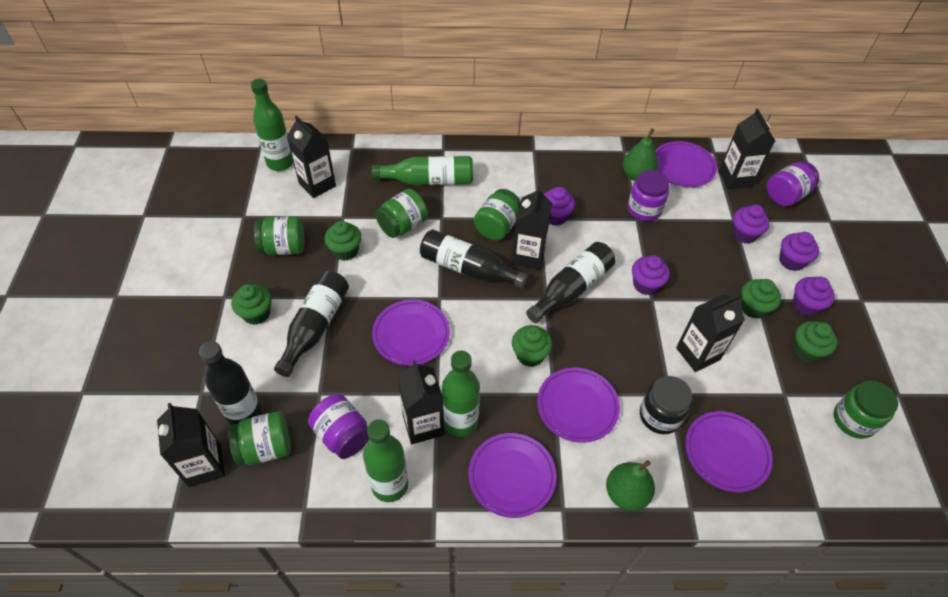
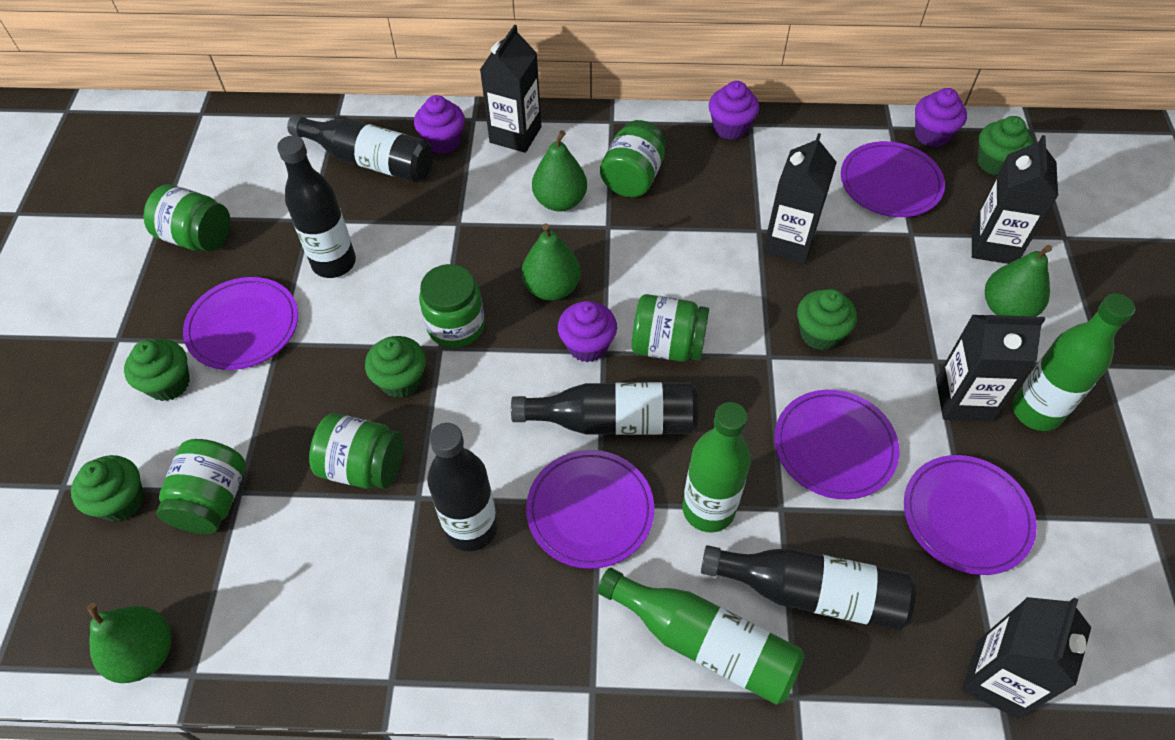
black bottle: [199,341,262,425] [274,271,349,377] [420,229,528,289] [526,242,615,323] = 4 -> [277,136,356,278] [287,114,433,183] [427,423,498,551] [511,382,698,435] [701,545,916,631] = 5
black carton: [157,403,225,487] [287,115,336,198] [397,360,444,444] [512,186,553,270] [676,294,745,372] [719,109,775,189] = 6 -> [480,24,542,153] [763,133,837,264] [936,315,1045,422] [962,597,1091,719] [972,135,1058,264] = 5
black jar: [640,376,692,434] = 1 -> none = 0
green bottle: [251,79,293,171] [363,420,408,502] [372,156,473,185] [442,351,480,437] = 4 -> [597,567,805,705] [683,402,751,532] [1012,293,1135,431] = 3
green jar: [228,411,291,465] [254,216,305,255] [375,189,428,238] [474,189,521,240] [834,380,898,439] = 5 -> [144,184,230,251] [156,439,246,534] [309,413,404,489] [419,264,485,348] [600,120,666,197] [632,294,709,362] = 6
green pear: [606,460,655,511] [623,128,658,181] = 2 -> [87,603,172,683] [522,223,581,301] [532,130,587,211] [985,245,1052,317] = 4
purple cupcake: [544,187,575,226] [632,255,670,295] [732,205,770,244] [779,232,819,271] [793,277,835,316] = 5 -> [414,95,465,154] [558,301,617,362] [709,81,759,140] [915,88,967,148] = 4
purple jar: [308,394,369,459] [628,170,669,221] [767,161,819,206] = 3 -> none = 0

